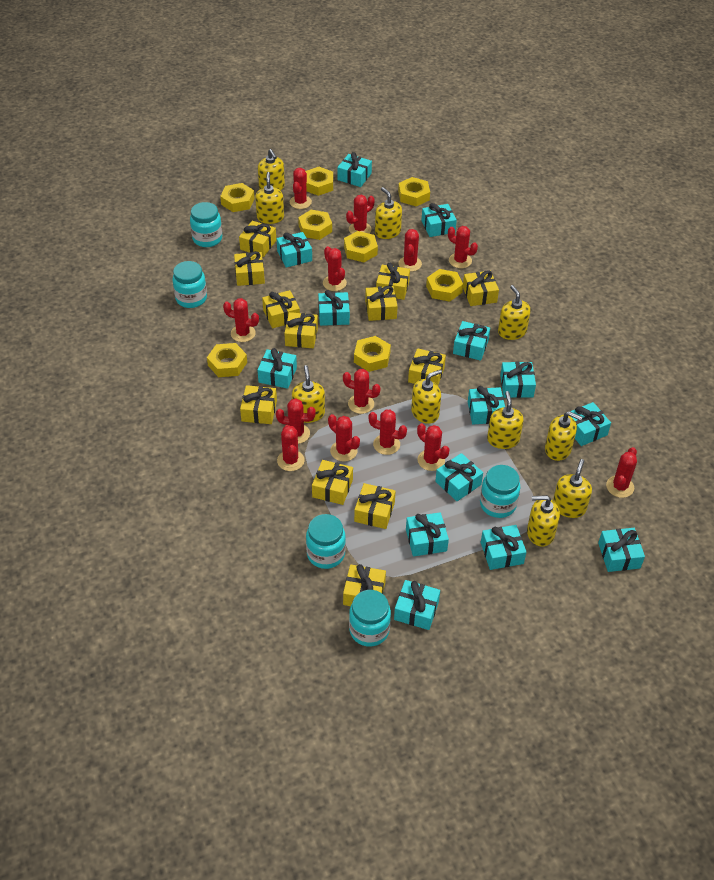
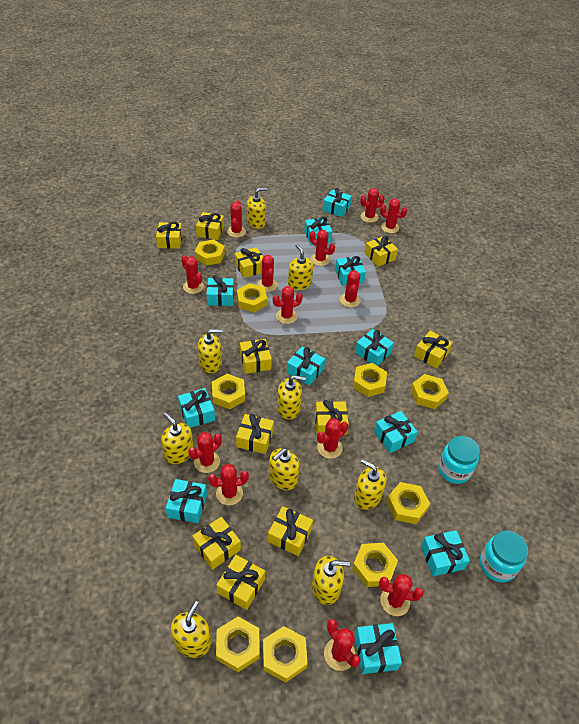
turquoise gift: [257,348,297,389] [277,232,312,268] [318,290,350,326] [337,152,372,187] [394,580,440,630] [406,512,449,556] [421,203,457,237] [435,453,483,501] [453,321,490,361] [468,386,505,424] [481,525,527,570] [500,362,536,398] [568,402,611,446] [598,528,645,572] = 14 -> [166,479,207,523] [178,388,215,428] [207,275,234,306] [287,346,325,386] [304,217,332,245] [323,188,352,217] [335,256,366,286] [355,329,394,366] [355,623,402,674] [374,411,418,453] [421,530,470,576] = 11
turquoise jar: [172,261,207,308] [190,202,222,247] [306,514,346,569] [349,590,391,647] [480,465,520,518] = 5 -> [438,436,480,484] [480,531,528,583] = 2
yellow gift: [234,251,265,286] [239,221,276,257] [240,385,277,424] [262,290,300,328] [284,312,318,348] [312,460,353,505] [343,564,386,606] [354,483,396,529] [365,286,398,321] [376,263,410,300] [408,348,446,386] [463,270,499,306] = 12 -> [156,221,183,249] [193,517,241,570] [196,212,224,240] [216,555,265,610] [235,247,263,278] [236,414,274,454] [240,339,272,374] [268,506,313,556] [315,400,349,435] [364,236,398,267] [414,331,453,368] = 11
yellow nut: [207,343,247,377] [220,183,255,212] [298,210,332,240] [305,167,333,196] [344,231,378,262] [354,336,391,372] [398,177,430,206] [426,269,463,302] = 8 -> [195,239,225,266] [212,373,245,410] [216,617,260,672] [237,283,267,313] [263,626,307,683] [352,543,398,587] [353,363,387,397] [386,482,430,524] [411,374,449,409] = 9
yellow soap dispenser: [255,172,284,224] [258,149,285,191] [292,365,325,423] [375,187,402,239] [411,369,442,424] [487,391,523,449] [498,285,531,340] [527,495,560,547] [545,411,583,461] [553,459,592,518] = 10 -> [161,413,194,464] [171,601,211,658] [198,329,222,373] [247,188,267,229] [269,448,300,490] [277,375,306,420] [288,244,313,290] [312,556,350,605] [354,459,386,510] = 9

